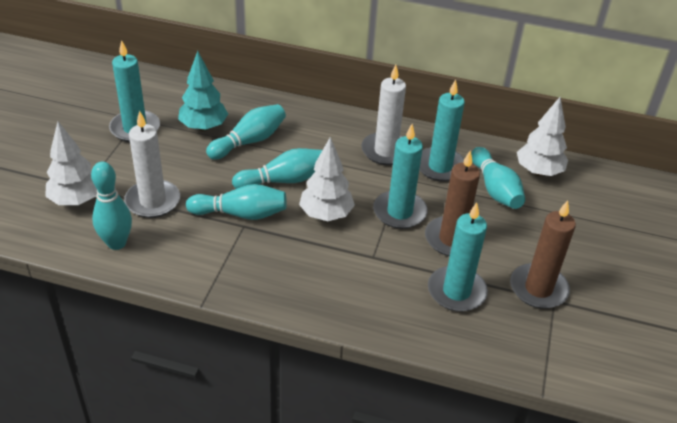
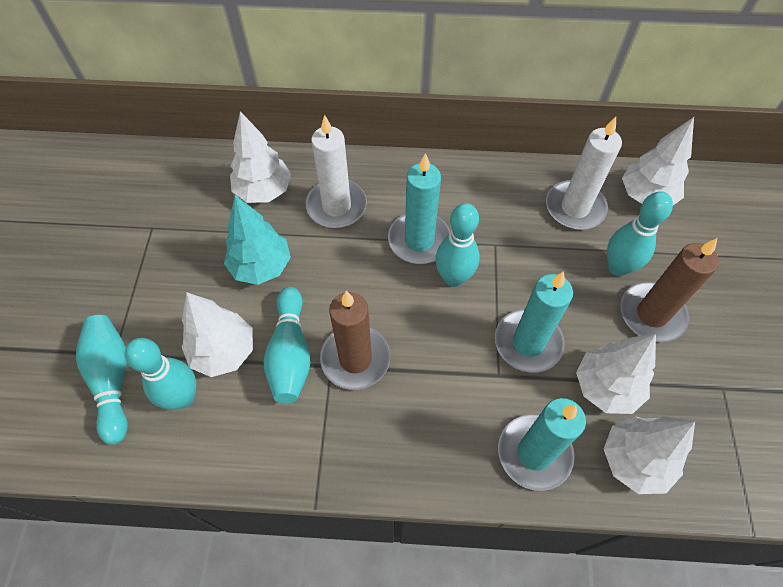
turquoise candle: [109,40,160,142] [373,124,428,229] [419,79,465,181] [428,203,488,312] = 4 -> [388,153,450,264] [495,271,573,373] [498,398,586,491] = 3
white tree: [45,122,97,205] [299,137,355,221] [517,97,568,176] = 3 -> [182,293,253,377] [230,111,291,203] [576,334,656,414] [604,416,695,494] [622,117,694,205] = 5

